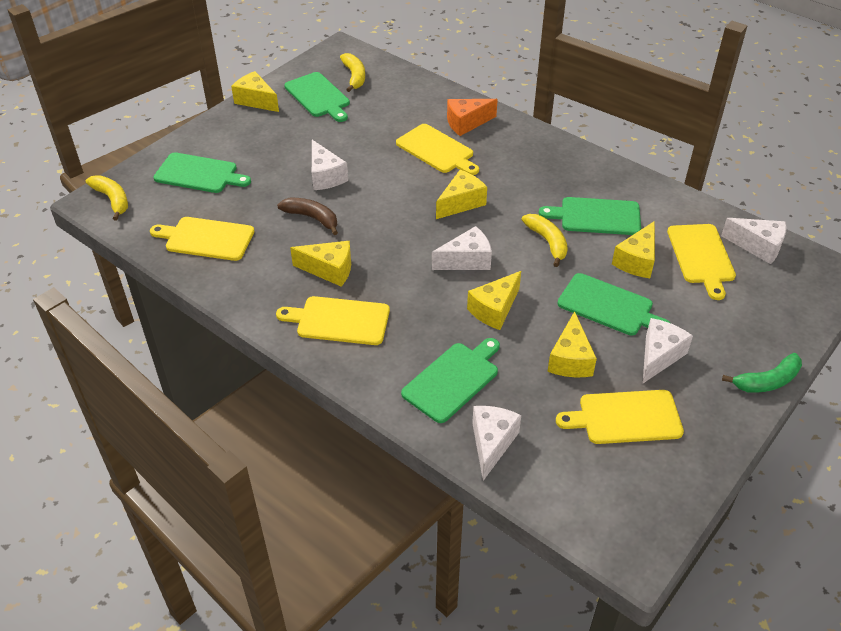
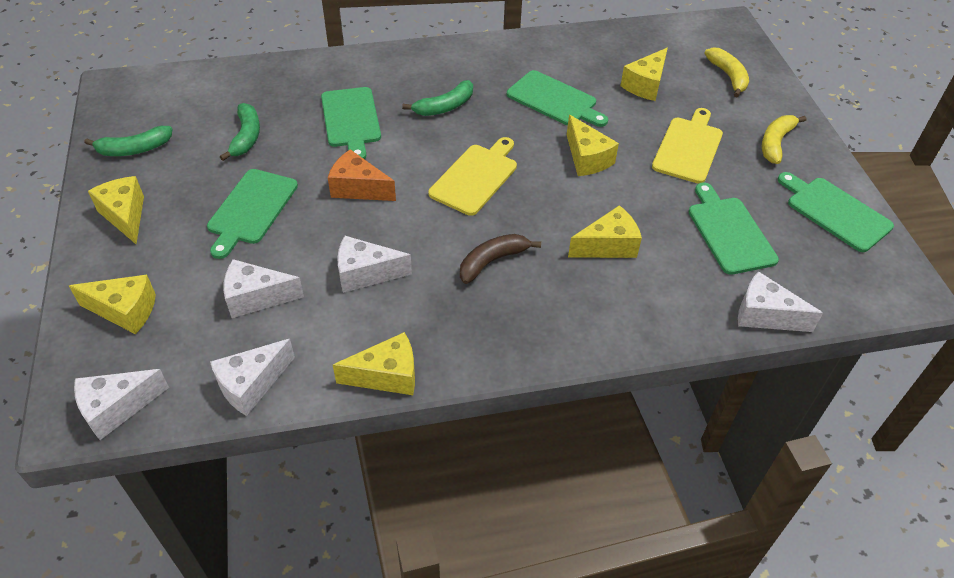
green banana: [722,353,802,393] = 1 -> [84,126,172,156] [220,103,260,161] [402,80,473,116] = 3
yellow banana: [86,175,128,220] [340,53,365,92] [521,214,568,267] = 3 -> [704,47,749,97] [762,115,807,164] = 2
yellow cutting board: [150,217,254,261] [276,296,390,345] [396,124,479,175] [556,390,684,444] [667,224,736,300] = 5 -> [428,137,517,216] [652,108,723,184] = 2

